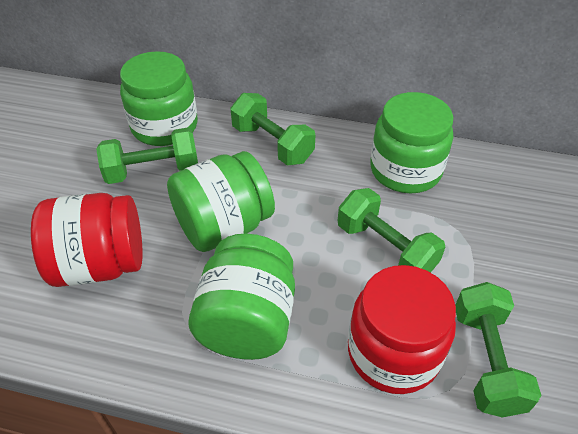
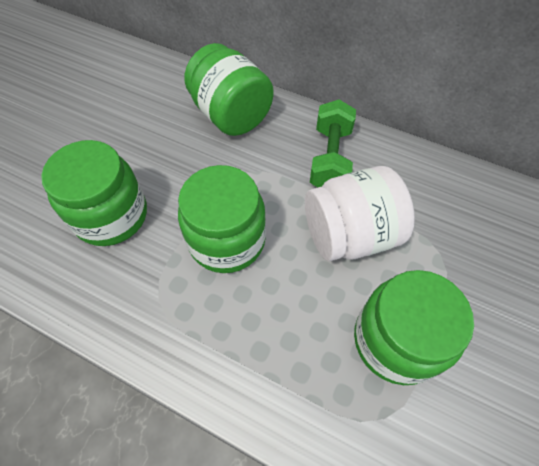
green dumbbell: [96,128,198,184] [230,93,315,165] [337,188,445,273] [455,282,541,417] = 4 -> [310,99,356,187] = 1
red jar: [31,193,143,287] [348,265,456,394] = 2 -> none = 0
white jar: none = 0 -> [305,166,415,261] = 1

